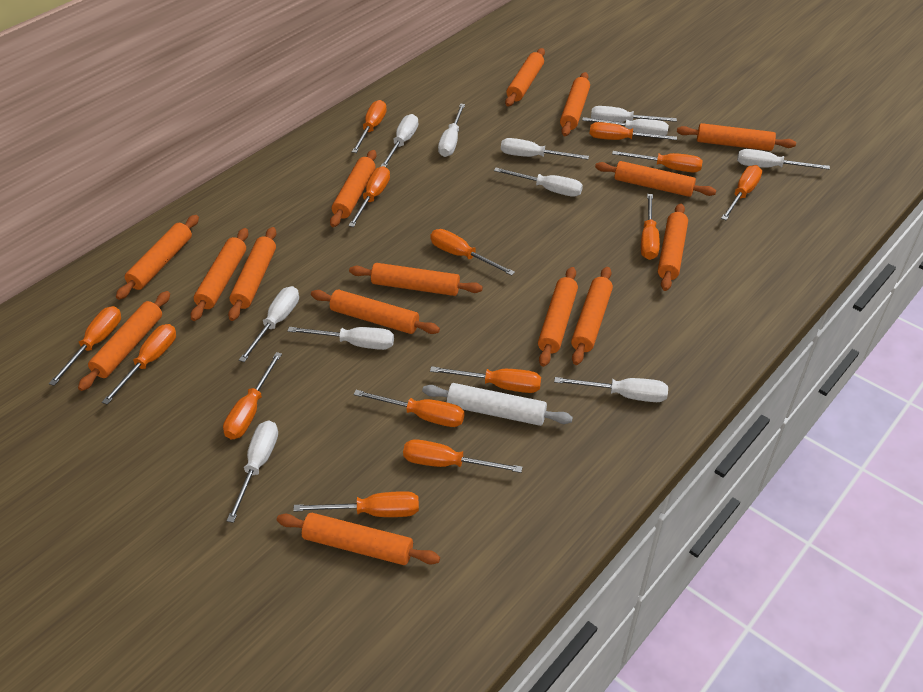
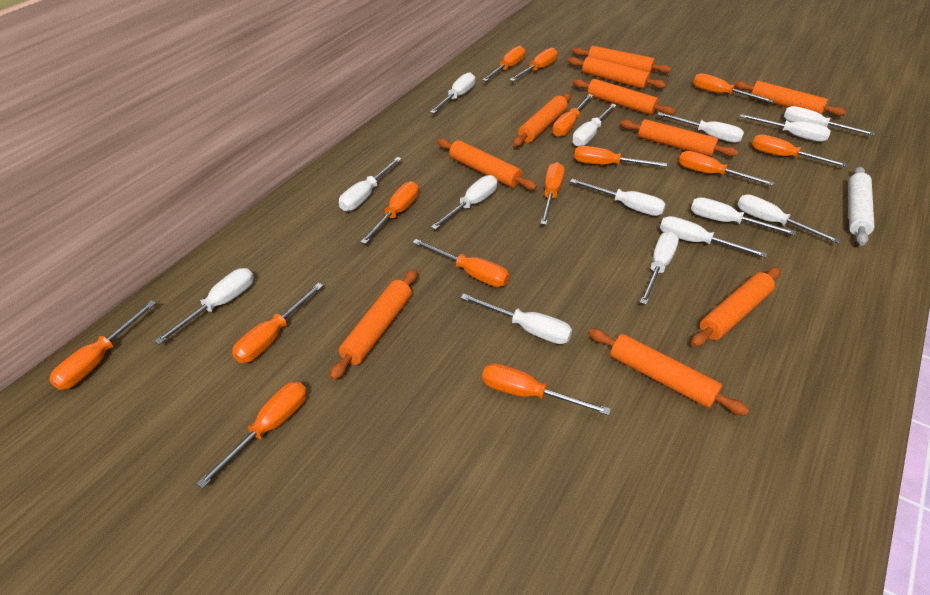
orange rolling pin: [78,291,170,391] [116,215,199,300] [191,228,248,321] [228,227,277,321] [277,513,440,565] [311,289,440,334] [330,150,377,227] [349,263,483,296] [505,48,545,107] [538,267,578,367] [560,72,590,136] [571,267,613,365] [595,161,716,197] [658,203,688,291] [677,123,796,151] = 15 -> [330,269,417,380] [437,138,537,190] [513,93,571,147] [568,56,666,89] [572,46,671,74] [573,79,675,115] [588,329,749,416] [620,119,738,157] [691,267,781,347] [734,81,846,116] = 10
white screwdriver: [227,420,278,523] [239,286,299,362] [288,327,394,350] [380,114,418,167] [438,104,465,157] [494,168,583,197] [501,138,589,160] [554,377,668,402] [582,117,669,135] [591,106,677,122] [737,149,830,170] = 11 -> [154,268,254,345] [339,157,402,211] [430,72,475,114] [431,175,497,230] [460,293,572,344] [570,179,666,216] [572,104,617,147] [640,232,679,305] [657,112,744,143] [660,216,767,258] [691,197,796,235] [737,195,841,243] [740,114,831,142] [784,106,875,136] = 14

